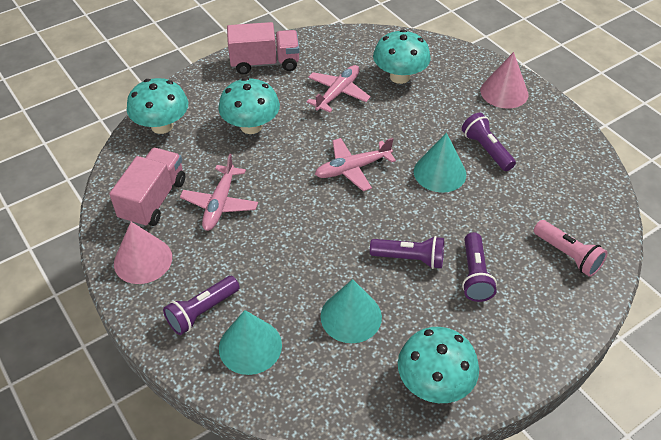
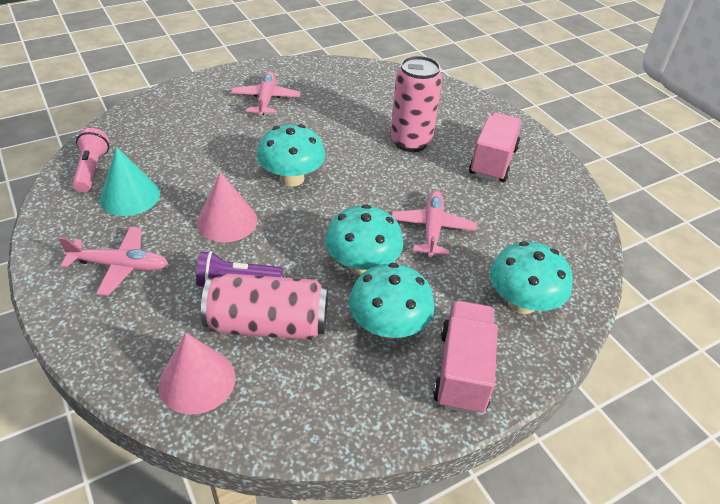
pink can: none = 0 -> [201,273,328,340] [390,56,442,152] = 2
purple flashlight: [163,276,240,335] [370,236,444,269] [462,113,516,171] [462,232,497,302] = 4 -> [196,251,283,287] = 1
turquoise cone: [219,310,282,375] [321,279,382,343] [414,133,466,193] = 3 -> [100,147,160,216] = 1

